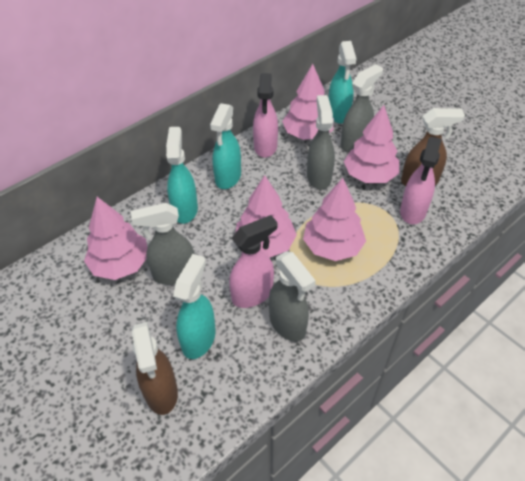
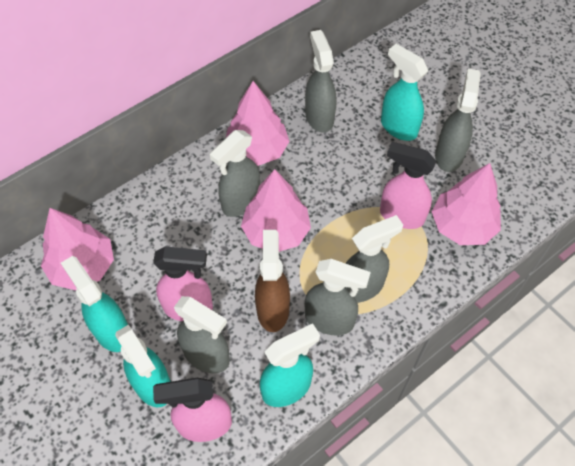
brown spray bottle: [132,322,178,415] [401,108,465,186] = 2 -> [255,230,290,332] = 1
grey spray bottle: [131,203,194,285] [269,252,316,342] [307,95,335,190] [341,64,383,152] = 4 -> [174,296,230,373] [210,130,260,217] [305,30,336,133] [305,259,371,336] [345,215,403,303] [435,68,481,172] = 6
pink tree: [84,197,148,280] [235,175,297,258] [282,64,334,140] [303,178,366,261] [344,105,399,183] = 5 -> [41,208,114,290] [226,81,290,166] [241,169,311,252] [432,163,501,245] = 4

